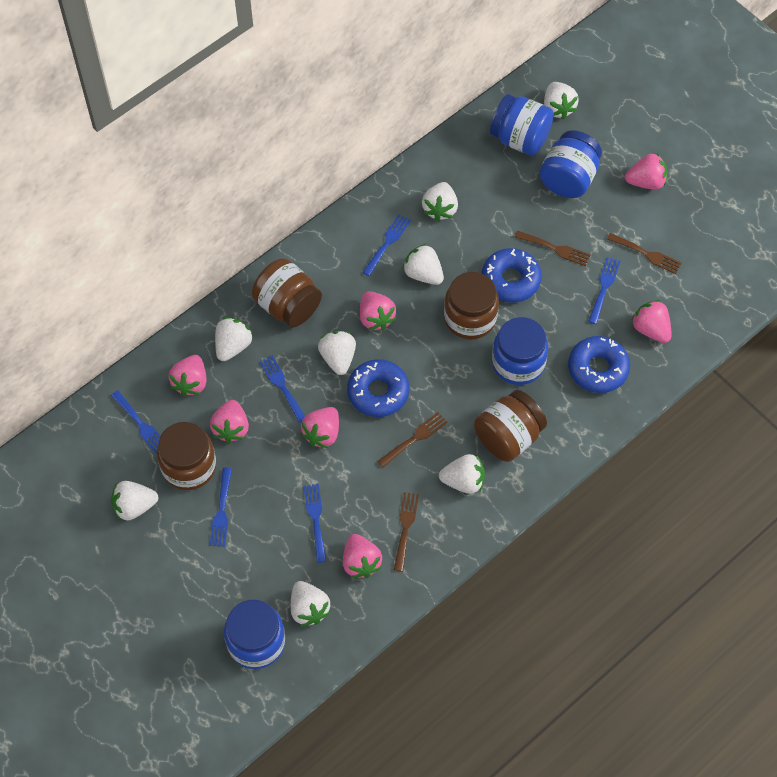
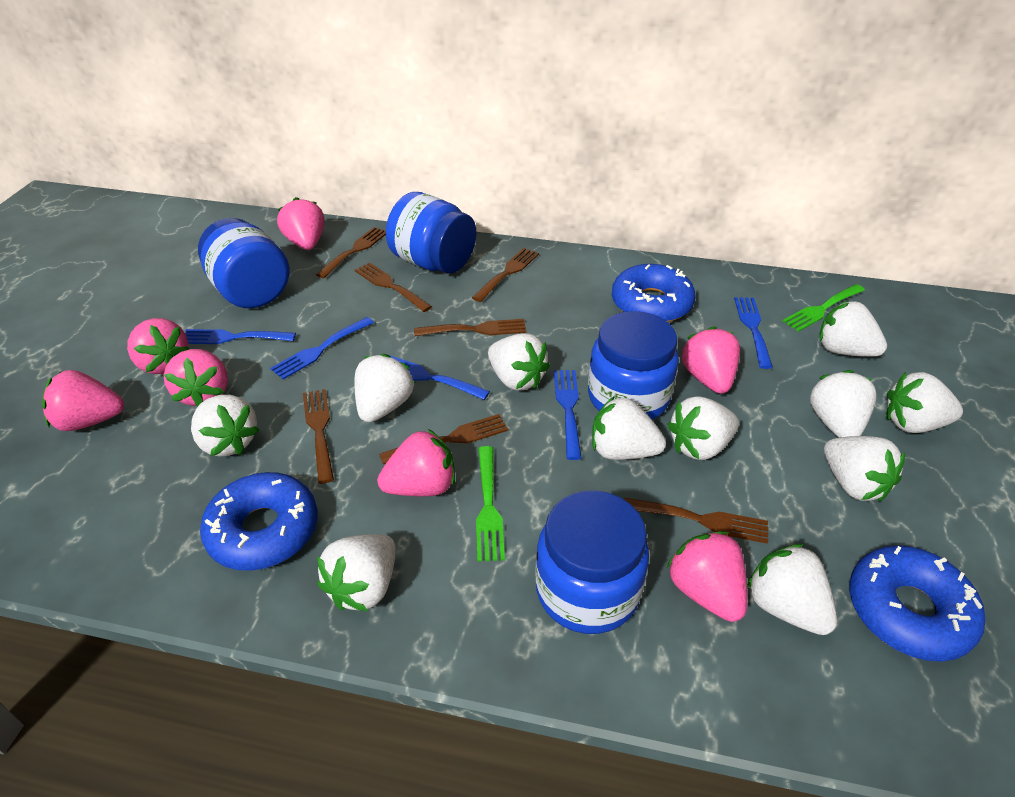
blue fork: [111,390,160,454] [210,468,232,547] [259,355,305,423] [304,484,326,563] [362,214,411,276] [588,257,620,324] = 6 -> [185,329,296,344] [270,317,374,379] [389,355,490,400] [554,370,582,460] [734,297,773,369] = 5
brown fork: [378,412,448,468] [394,492,419,572] [515,230,591,266] [607,233,681,274] = 4 -> [303,389,334,484] [316,227,386,278] [355,263,432,312] [379,414,508,464] [414,319,526,336] [472,248,539,302] [624,497,768,544] = 7
brown jar: [157,422,216,490] [252,258,322,328] [444,272,499,339] [474,390,547,462] = 4 -> none = 0
green fork: none = 0 -> [476,446,505,562] [783,284,865,332] = 2
white strawberry: [111,481,158,520] [215,317,253,361] [291,581,331,626] [318,331,356,375] [403,244,444,285] [422,182,458,222] [439,454,485,494] [544,82,579,119] = 8 -> [191,395,260,456] [317,534,396,611] [354,354,415,422] [488,334,550,391] [592,396,666,460] [667,396,739,460] [747,544,837,635] [810,370,877,437] [819,301,887,357] [824,436,905,502] [886,372,963,433] = 11

